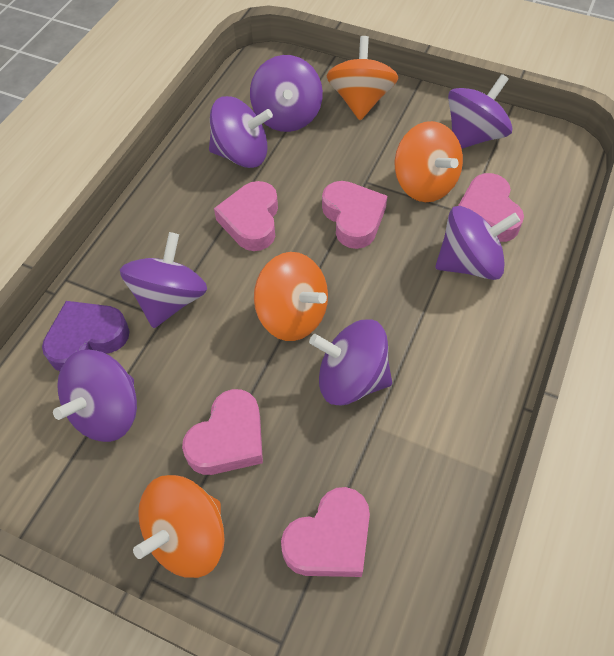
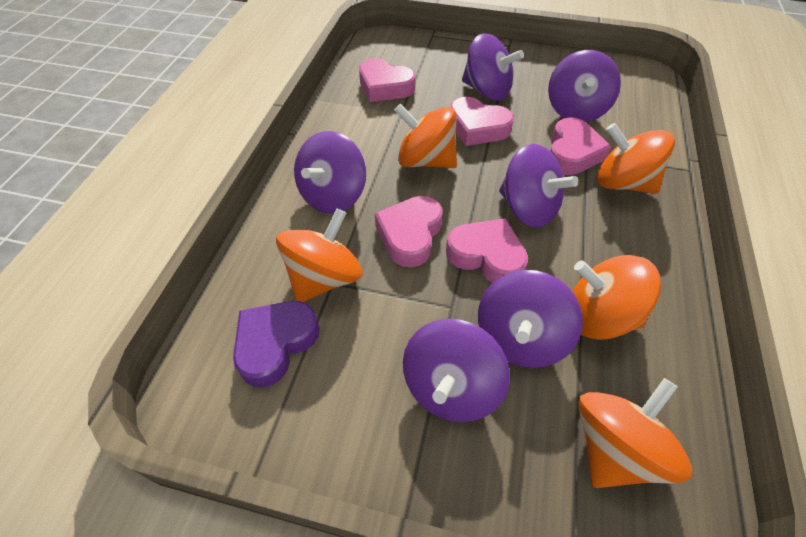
orange spinning top: [133,475,225,578] [254,252,328,341] [327,36,398,120] [395,121,463,202] = 4 -> [276,208,363,302] [394,104,457,168] [572,255,661,340] [578,378,692,488] [597,123,675,194] = 5
purple spinning top: [53,350,137,442] [120,232,207,328] [209,96,273,168] [250,55,323,132] [309,320,392,406] [435,206,520,280] [448,74,512,149] = 7 -> [294,131,366,214] [403,319,510,422] [462,33,524,101] [478,270,583,368] [499,144,578,228] [548,50,621,122] = 6

